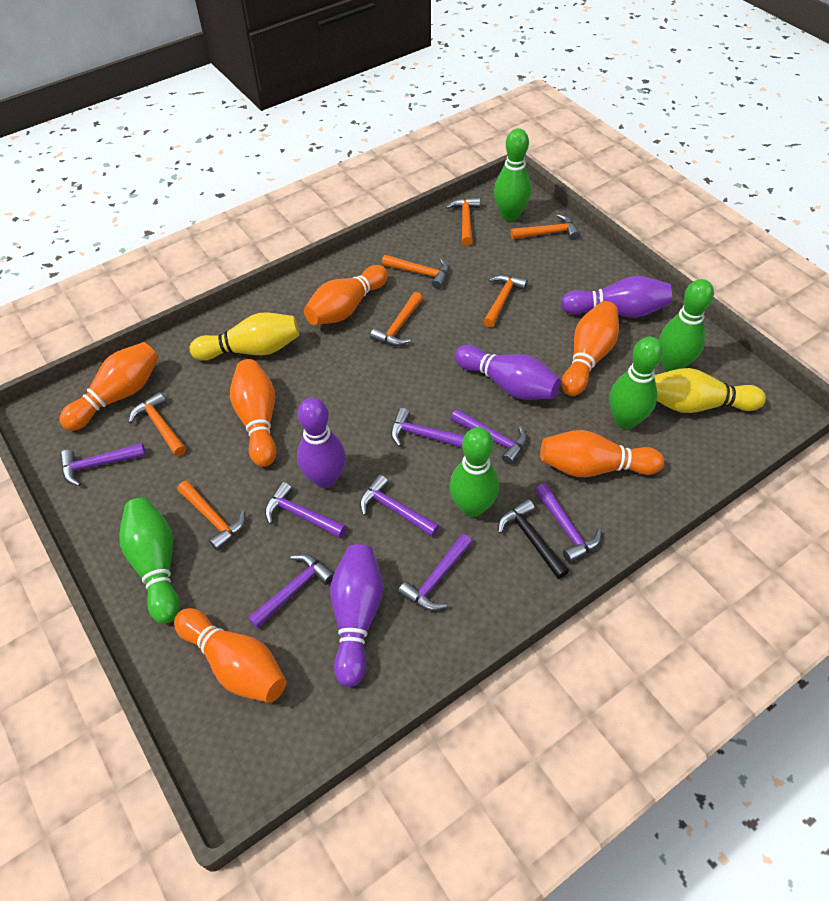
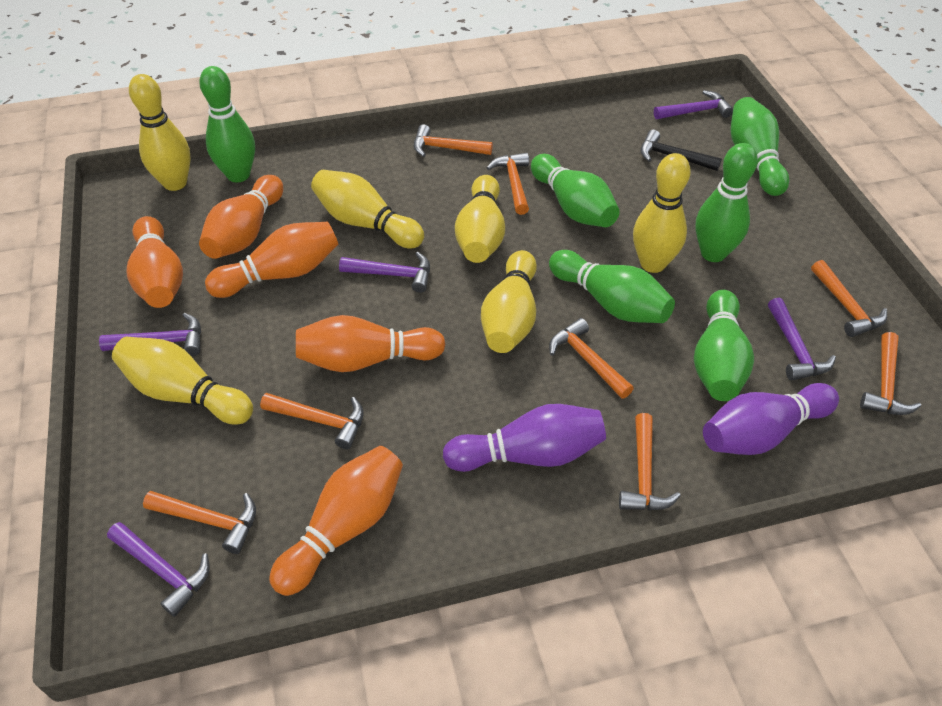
green bowling pin: [119,498,180,624] [449,427,499,517] [494,128,531,221] [609,337,663,430] [659,279,714,371] = 5 -> [199,66,255,182] [531,154,620,227] [549,250,675,323] [694,290,754,401] [695,143,758,262] [731,97,789,196] = 6
orange bowling pin: [59,342,159,431] [174,608,286,703] [230,359,277,467] [304,265,388,325] [540,430,664,477] [561,301,619,396] = 6 -> [126,216,183,308] [199,175,283,259] [205,222,338,298] [269,446,403,596] [296,315,445,372] = 5
orange hammer: [129,392,186,456] [177,481,246,551] [370,292,423,346] [382,255,449,289] [446,197,480,246] [483,274,528,327] [511,214,580,240] = 7 -> [143,491,256,554] [260,393,364,449] [414,124,493,157] [487,153,529,215] [549,318,634,399] [619,413,681,510] [811,260,887,337] [860,332,921,415] = 8
purple bowling pin: [297,398,346,488] [330,544,383,687] [455,345,561,400] [561,276,672,317] = 4 -> [443,404,606,472] [703,383,839,455] = 2
purple hammer: [60,443,146,486] [248,554,334,629] [265,482,347,538] [360,474,439,537] [391,408,465,448] [398,534,472,611] [451,409,527,465] [535,483,601,563] = 8 -> [99,313,201,356] [107,522,210,617] [339,252,430,293] [654,90,733,119] [768,298,836,381] = 5
yellow bowling pin: [190,312,299,361] [654,368,766,413] = 2 -> [112,337,253,425] [129,74,191,191] [311,170,424,248] [455,175,505,263] [481,250,537,353] [633,153,691,273] = 6

